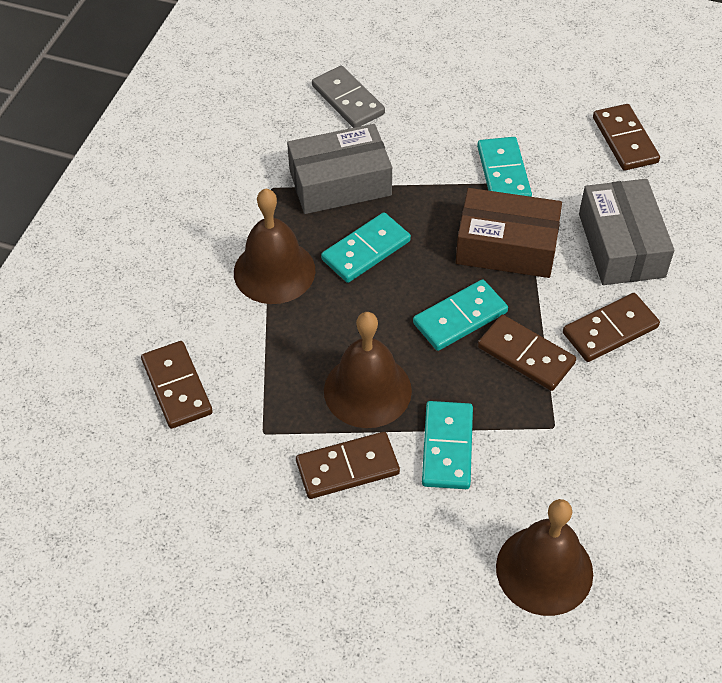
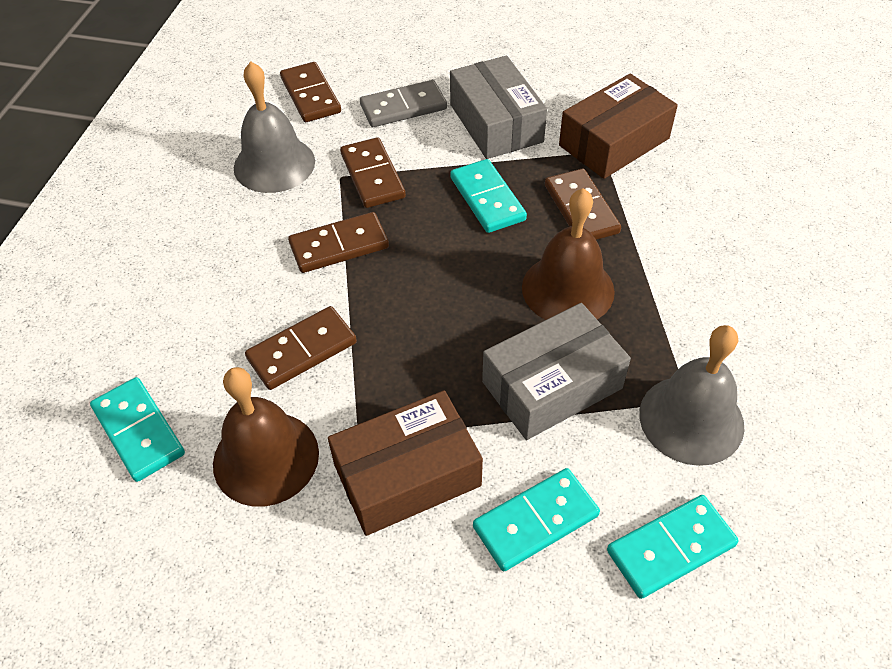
brown bell: [234,189,315,304] [324,312,412,428] [496,499,593,616] = 3 -> [213,367,319,506] [522,188,615,320] = 2
brown box: [456,188,562,278] = 1 -> [328,390,483,536] [559,74,678,179] = 2
grey bell: none = 0 -> [234,61,315,193] [639,325,745,466] = 2

